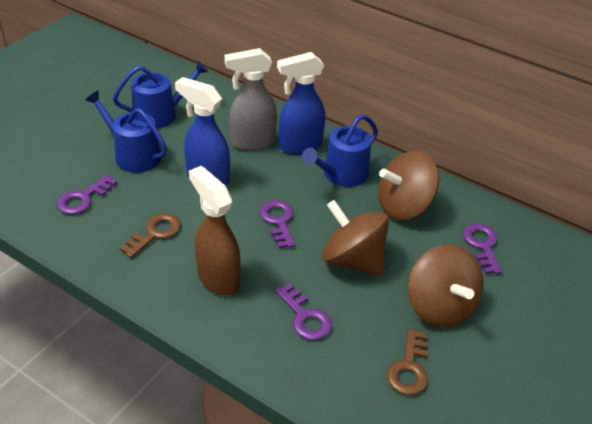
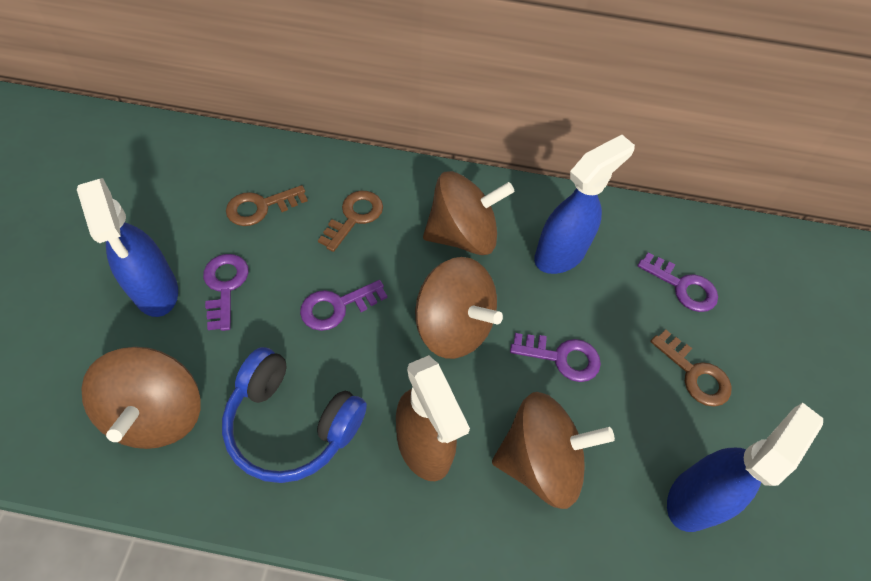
blue headphones: none = 0 -> [222,347,367,483] = 1
blue spray bottle: [175,77,230,187] [277,52,325,155] = 2 -> [77,178,178,317] [534,135,635,274] [667,403,823,532] = 3
blue watering can: [85,91,167,173] [113,61,208,129] [302,115,378,187] = 3 -> none = 0
brown key: [120,213,181,258] [387,329,428,395] = 2 -> [226,185,308,226] [318,191,383,252] [650,329,732,407] = 3
brown spinning top: [322,200,389,276] [378,151,439,220] [408,244,484,327] = 3 -> [81,347,201,449] [415,257,503,359] [423,171,515,255] [492,392,615,509] = 4
grey spray bottle: [224,48,277,151] = 1 -> none = 0

